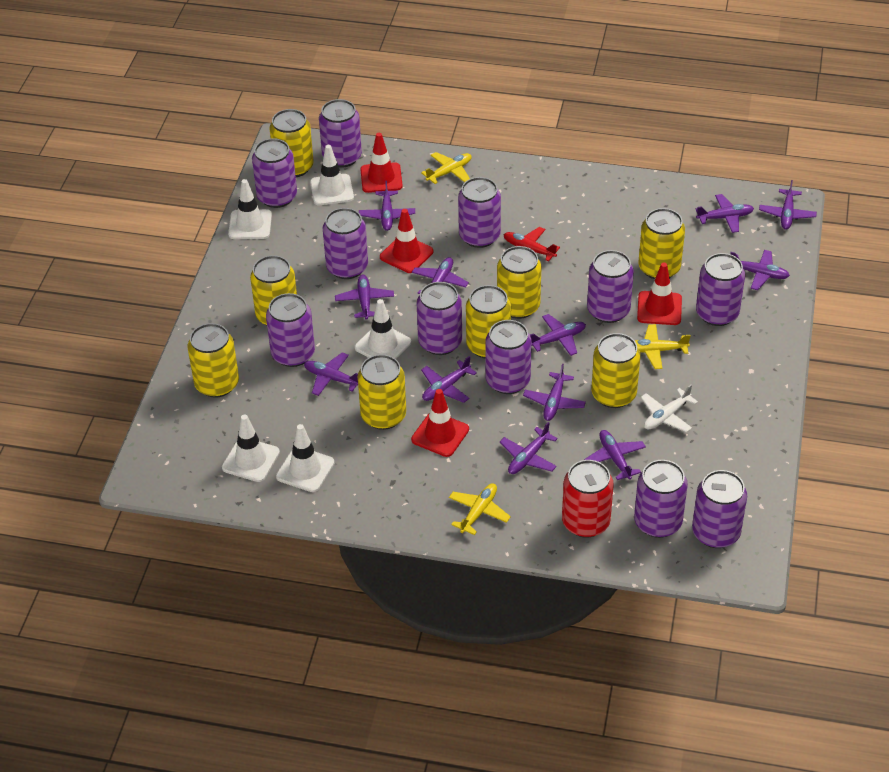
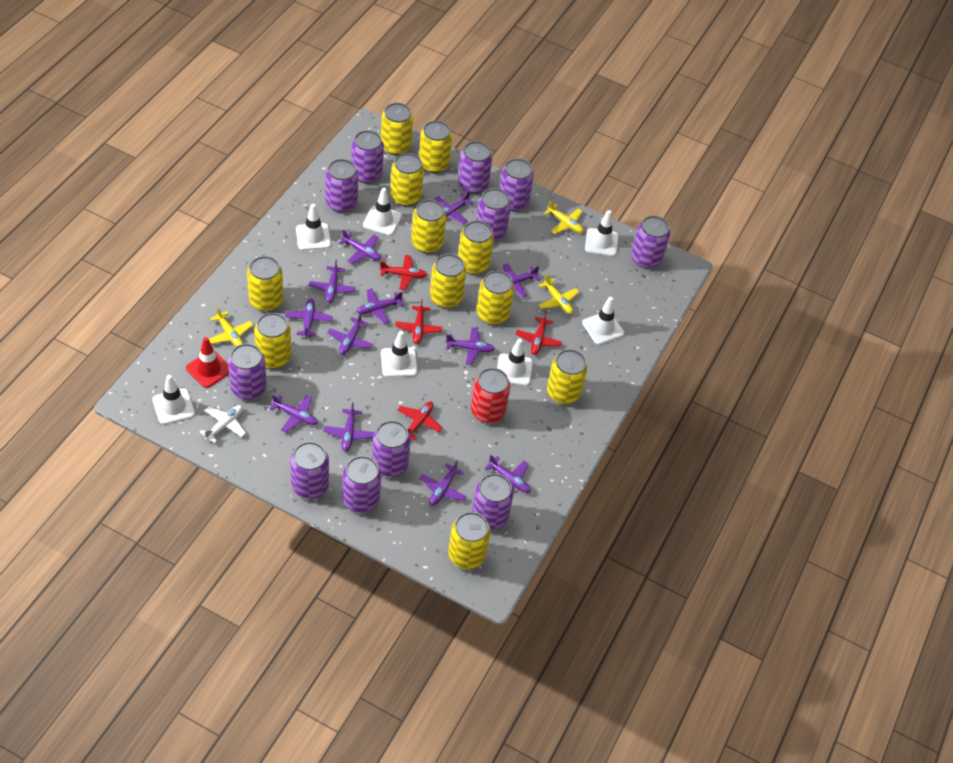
red plane: [504,227,560,262] = 1 -> [380,255,427,290] [395,299,442,344] [397,401,442,441] [516,312,562,355] = 4
red traffic cone: [361,133,403,193] [380,209,433,273] [411,389,469,457] [637,262,682,325] = 4 -> [186,337,229,388] = 1
white traffic cone: [222,414,280,482] [228,179,272,239] [276,424,334,492] [310,145,354,205] [355,299,411,359] = 5 -> [152,375,195,425] [296,204,331,250] [363,188,402,236] [381,331,417,377] [497,339,533,386] [582,297,624,345] [585,210,618,256] = 7
yellow can: [188,323,239,398] [250,255,297,326] [270,109,314,177] [358,354,406,430] [466,285,511,358] [497,246,541,319] [591,333,640,408] [638,208,685,279] = 8 -> [247,256,283,311] [254,313,291,369] [381,103,413,155] [390,153,424,206] [411,200,446,253] [419,121,452,173] [430,254,466,308] [448,512,491,569] [458,220,494,274] [477,270,514,325] [547,349,588,404] = 11

